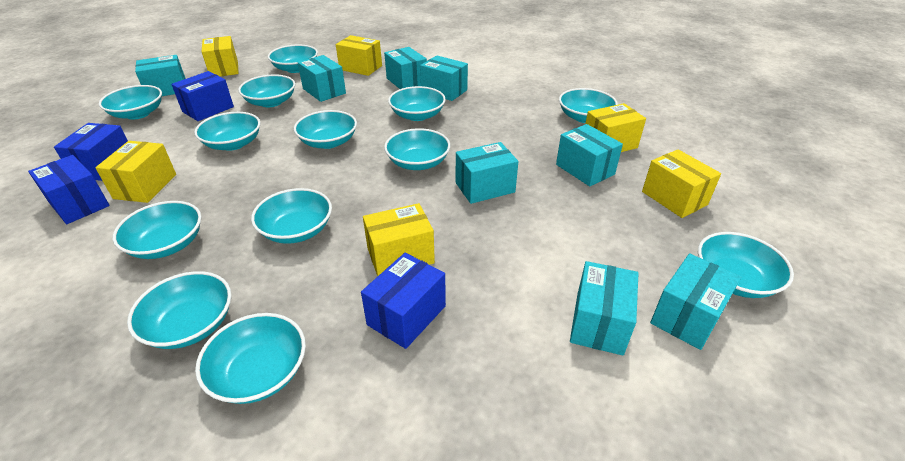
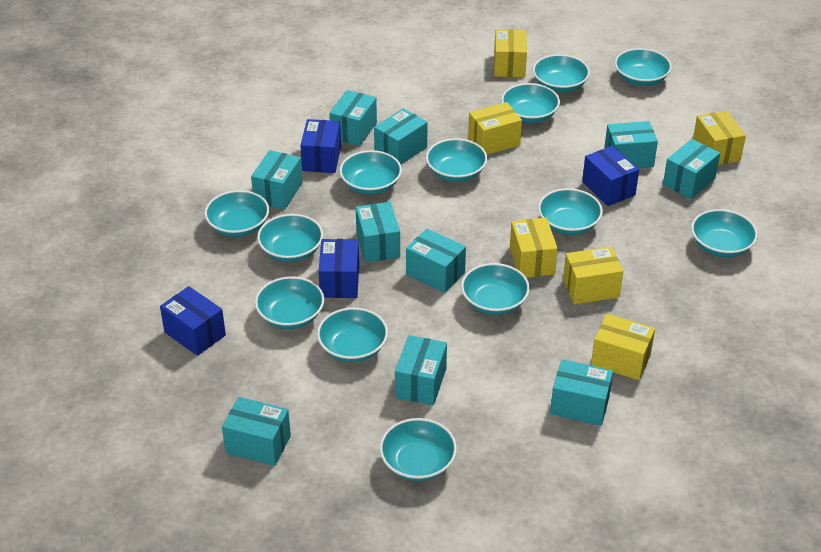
turquoise box: [135,55,186,96] [298,55,346,102] [384,47,427,89] [420,55,468,101] [456,142,518,204] [556,124,623,186] [570,261,638,356] [650,253,741,350] = 8 -> [222,397,291,466] [251,150,303,209] [329,90,377,146] [356,202,400,263] [374,108,428,165] [395,335,447,405] [406,229,466,293] [550,359,613,426] [604,121,658,168] [663,139,720,199] = 10

